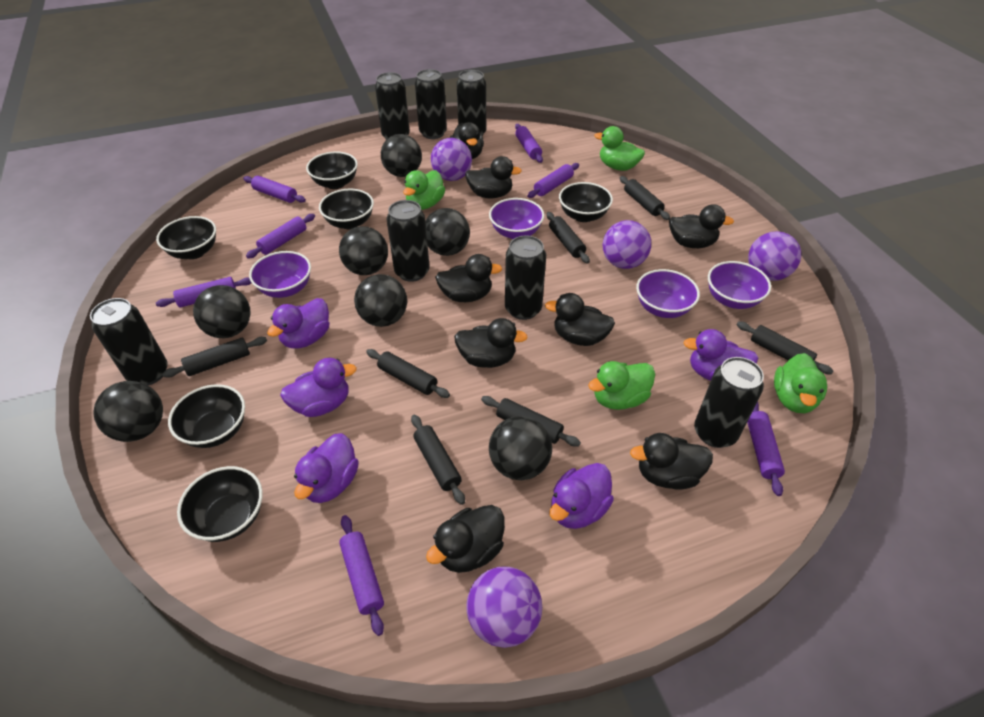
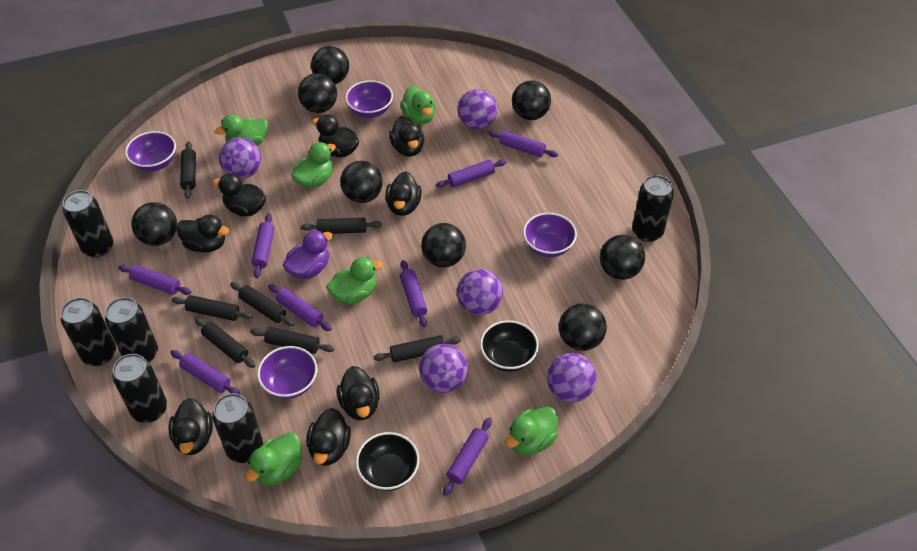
black ball: [94,381,163,442] [193,285,251,338] [339,226,388,275] [354,274,407,327] [381,134,422,177] [425,208,470,256] [489,416,552,480] = 7 -> [131,202,177,246] [298,73,337,113] [311,46,349,84] [340,161,383,203] [421,223,466,268] [512,80,551,120] [559,303,607,351] [600,235,645,280] = 8
black bowl: [156,216,216,259] [168,384,245,448] [177,466,263,542] [306,151,358,189] [319,189,374,229] [559,182,613,222] = 6 -> [356,432,419,491] [480,320,539,372] = 2
black can: [90,298,168,385] [375,72,410,140] [386,200,430,282] [415,69,447,139] [457,70,486,136] [505,235,546,320] [694,357,764,448] = 7 -> [61,297,116,366] [63,190,113,257] [105,297,158,362] [112,354,167,423] [212,393,263,463] [632,175,674,242] = 6
green duck: [403,170,445,210] [588,361,655,410] [595,126,645,171] [774,353,827,413] = 4 -> [215,114,268,146] [245,432,302,486] [291,142,336,188] [327,257,383,304] [400,86,435,125] [505,407,558,455] = 6
purple ball: [431,138,472,181] [466,567,542,648] [603,220,651,269] [748,231,801,281] = 4 -> [219,137,261,179] [419,344,468,393] [457,269,503,315] [458,89,497,129] [547,353,597,403] = 5
purple duck: [267,298,329,348] [280,358,357,417] [294,433,359,503] [550,463,614,529] [684,329,758,381] = 5 -> [283,230,333,279] = 1
purple rolling pin: [156,277,251,308] [243,176,306,203] [246,214,315,258] [339,515,384,636] [515,124,543,163] [527,163,579,198] [747,402,785,496] = 7 -> [118,265,192,295] [170,350,240,395] [252,213,274,278] [268,284,332,331] [400,260,427,327] [436,160,506,188] [443,418,492,496] [488,131,558,157] = 8

